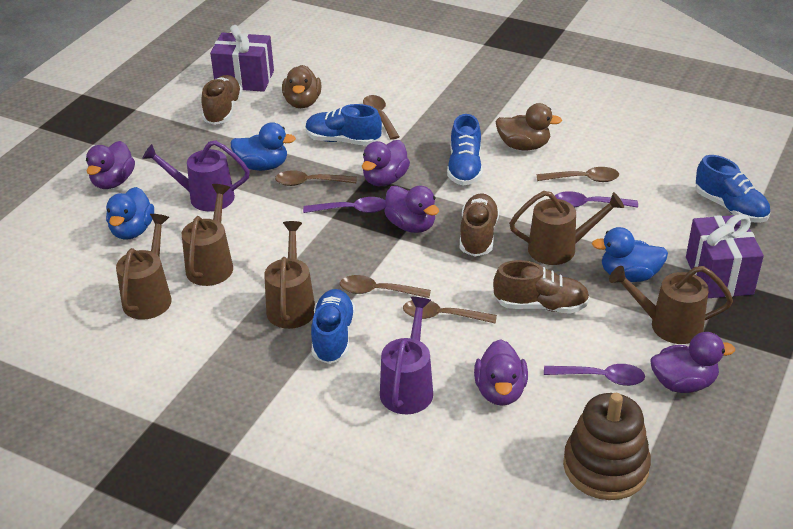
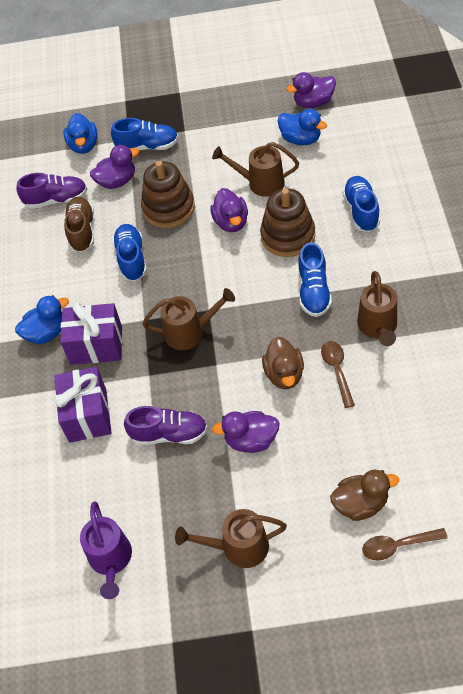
brown shoe: [201,75,243,125] [460,193,500,257] [493,260,590,314] = 3 -> [64,197,94,252] = 1
brown spoon: [275,170,357,186] [340,275,431,298] [363,95,399,140] [403,300,497,324] [536,167,619,182] = 5 -> [321,341,355,408] [362,528,448,560] = 2
brown stacking toy: [563,393,651,500] = 1 -> [141,161,195,228] [260,188,315,257] = 2
brown watering can: [116,214,171,320] [182,184,233,286] [264,221,315,329] [509,191,624,265] [609,266,733,344] = 5 -> [143,288,235,350] [175,509,287,568] [212,142,299,197] [357,271,397,346] = 4
purple duck: [86,141,135,189] [362,140,410,186] [384,186,439,233] [474,339,528,406] [650,332,735,393] = 5 -> [90,145,139,189] [210,188,248,232] [212,411,279,453] [286,72,336,108] = 4
purple shoe: none = 0 -> [17,173,87,209] [124,406,208,445] = 2
purple spoon: [303,197,386,213] [544,364,645,386] [555,191,638,208] = 3 -> none = 0
purple watering can: [142,140,250,211] [380,297,433,414] = 2 -> [80,502,132,599] = 1

